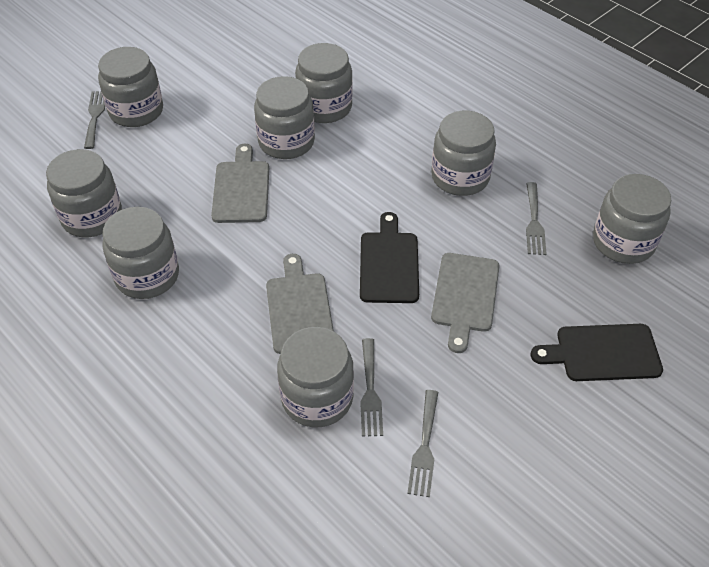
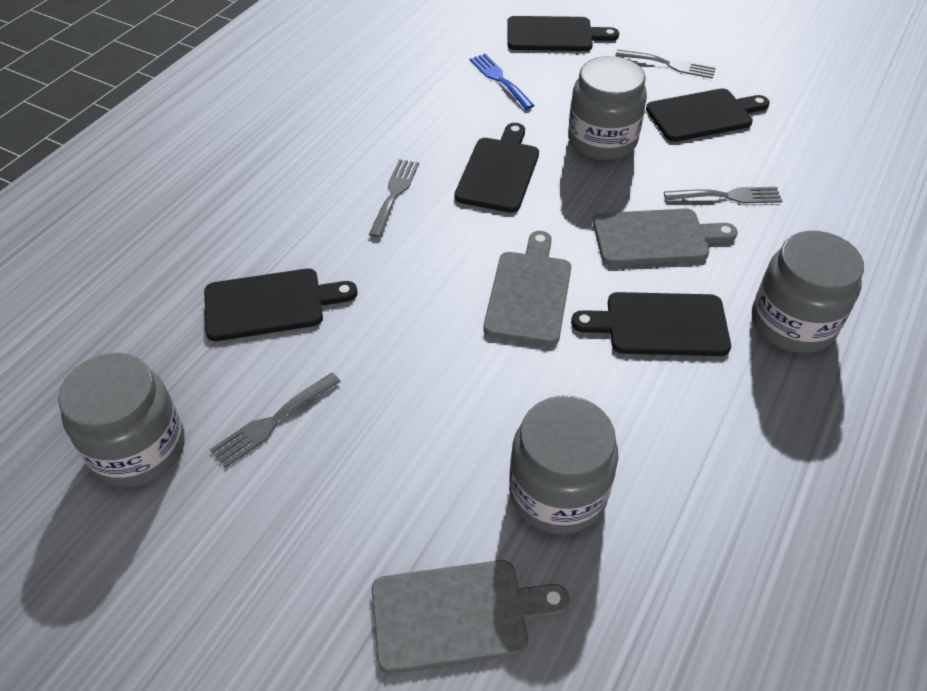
black cutting board: [360,212,419,303] [531,324,663,381] = 2 -> [204,269,357,341] [455,123,539,213] [507,16,619,51] [571,292,731,356] [646,88,770,142] = 5
blue fork: none = 0 -> [470,54,535,110] = 1
grey jar: [46,149,122,237] [98,47,163,127] [102,207,179,299] [254,76,315,159] [277,327,354,427] [295,43,353,123] [431,111,496,196] [593,174,671,264] = 8 -> [58,353,185,487] [509,396,618,534] [568,56,647,161] [752,231,864,353] = 4

